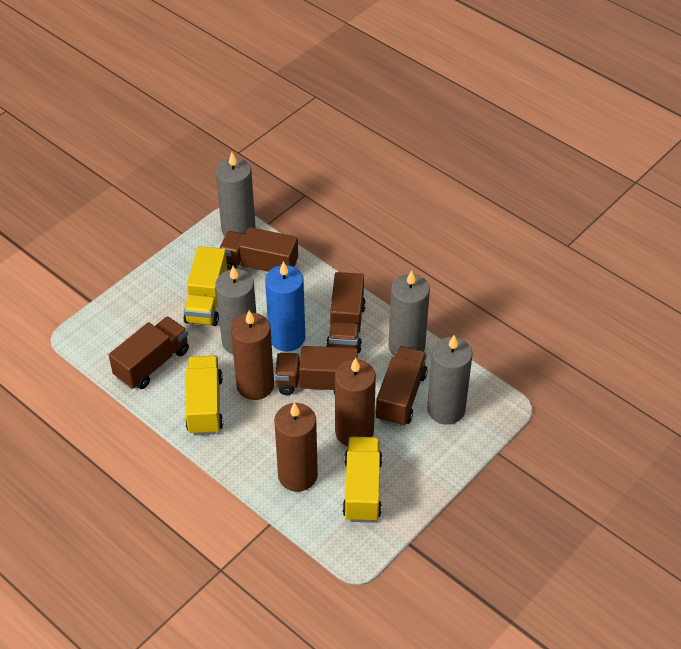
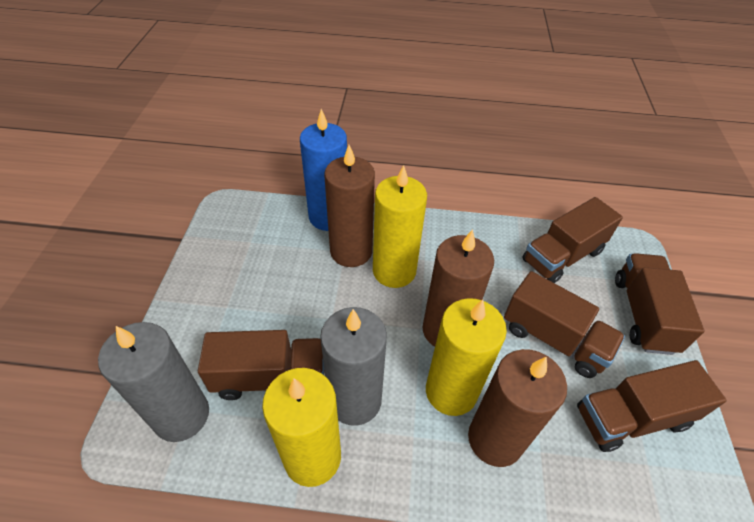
grey candle: [216,152,256,236] [216,266,256,354] [389,270,430,356] [427,335,473,425] = 4 -> [98,322,209,442] [320,307,387,426] = 2
yellow candle: none = 0 -> [262,368,341,487] [373,165,427,288] [426,298,507,416] = 3
yellow truck: [183,246,227,326] [185,355,223,435] [342,437,382,522] = 3 -> none = 0

